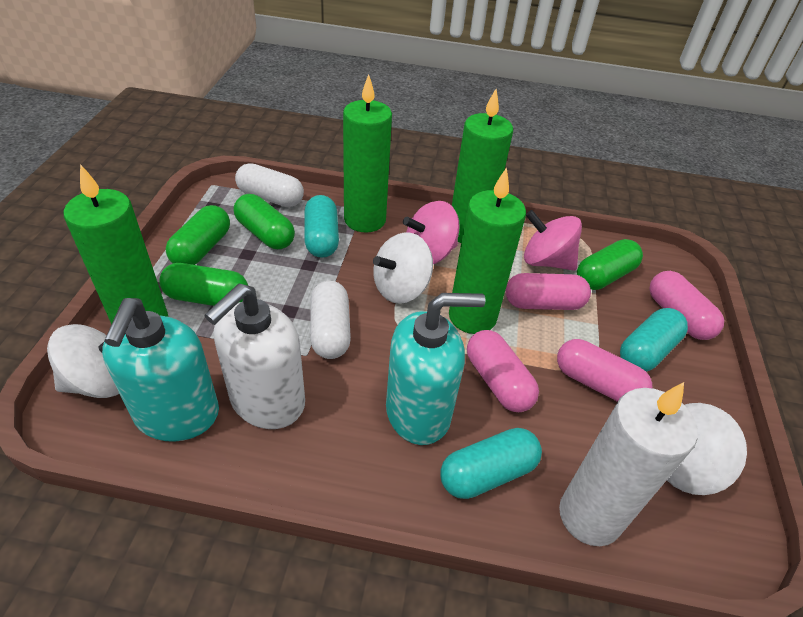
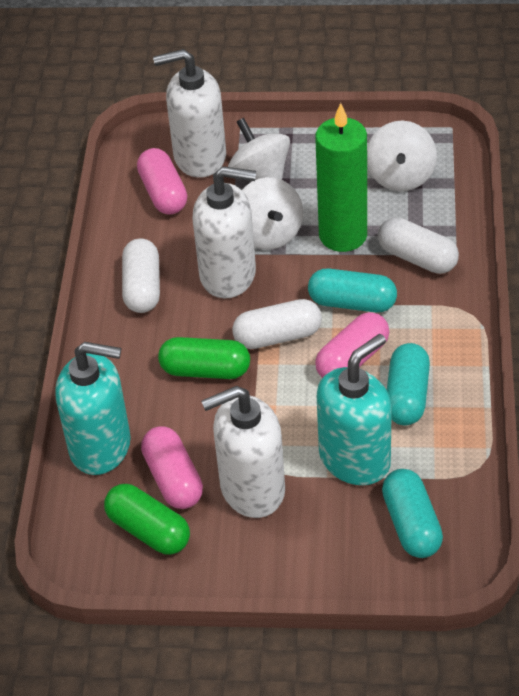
green candle: [64,164,168,324] [343,74,392,233] [449,167,526,334] [452,89,513,243] = 4 -> [315,103,367,252] = 1
green capsule: [160,263,248,306] [166,205,230,265] [234,194,295,249] [577,239,643,290] = 4 -> [104,484,190,555] [158,337,250,379] = 2
pink capsule: [467,330,539,412] [505,273,591,310] [557,339,652,402] [650,271,724,340] = 4 -> [137,148,187,215] [141,427,203,509] [315,312,389,378] = 3
pink spinning top: [403,201,460,264] [524,210,582,271] = 2 -> none = 0
white candle: [559,382,698,546] = 1 -> none = 0
white capsule: [235,163,304,207] [310,281,351,359] = 2 -> [122,239,160,313] [232,299,322,349] [378,217,459,274] = 3
white soap dispenser: [204,283,305,429] = 1 -> [153,49,226,178] [193,166,256,299] [201,386,285,518] = 3

